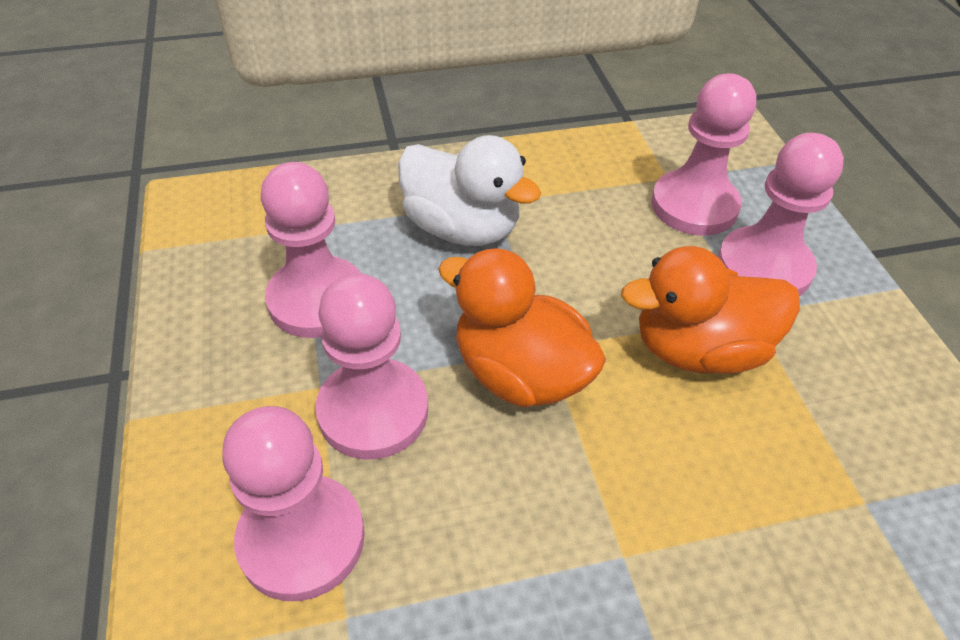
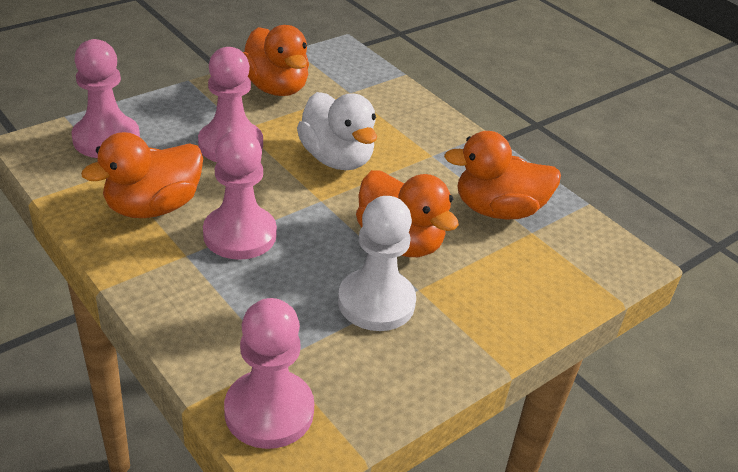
orange duck: [438,248,606,407] [621,246,800,374] = 2 -> [81,132,203,218] [243,25,309,96] [356,170,459,257] [444,131,561,219] = 4
pink pawn: [222,406,365,601] [261,162,361,338] [315,273,428,460] [651,74,756,236] [718,133,844,296] = 5 -> [71,39,140,158] [198,47,263,162] [203,130,277,260] [224,298,314,449] = 4
white pawn: none = 0 -> [338,196,416,331] = 1

